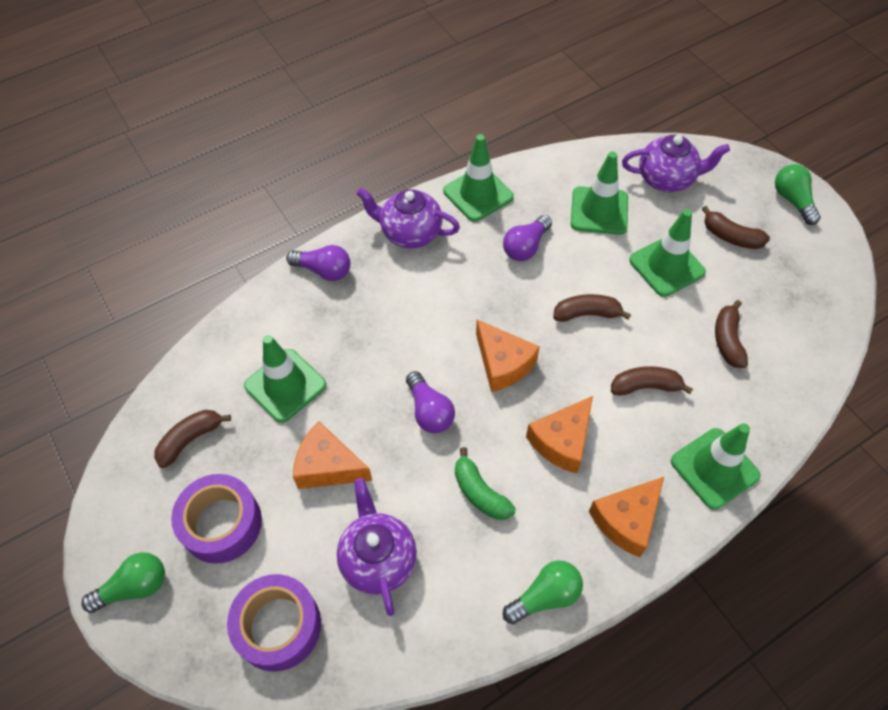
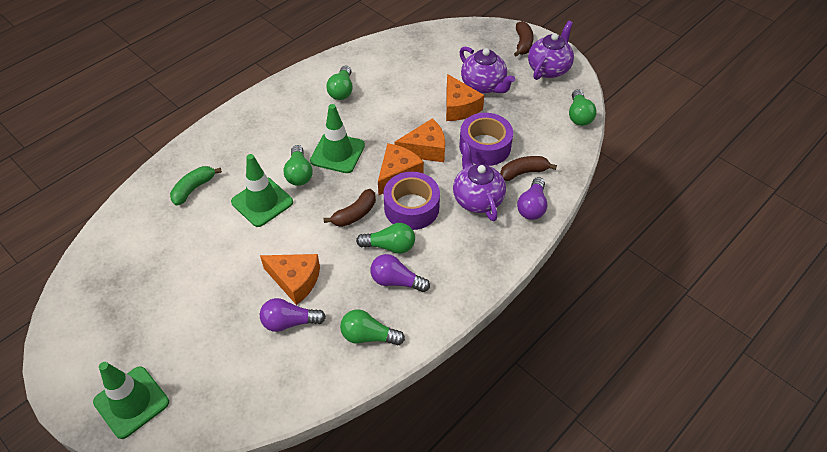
brown banana: [154,410,231,468] [553,294,631,322] [611,366,693,395] [702,206,770,249] [715,300,748,368] = 5 -> [324,189,376,227] [500,156,557,181] [514,21,534,57] = 3
green light bulb: [82,552,165,613] [503,561,583,624] [775,164,821,225] = 3 -> [283,145,313,186] [326,65,353,100] [340,309,405,345] [356,223,415,254] [569,89,597,126] = 5
green traffic cone: [244,335,326,423] [443,134,514,222] [571,152,628,235] [629,209,706,297] [671,423,761,510] = 5 -> [93,362,169,439] [231,154,293,227] [310,104,365,173] = 3

